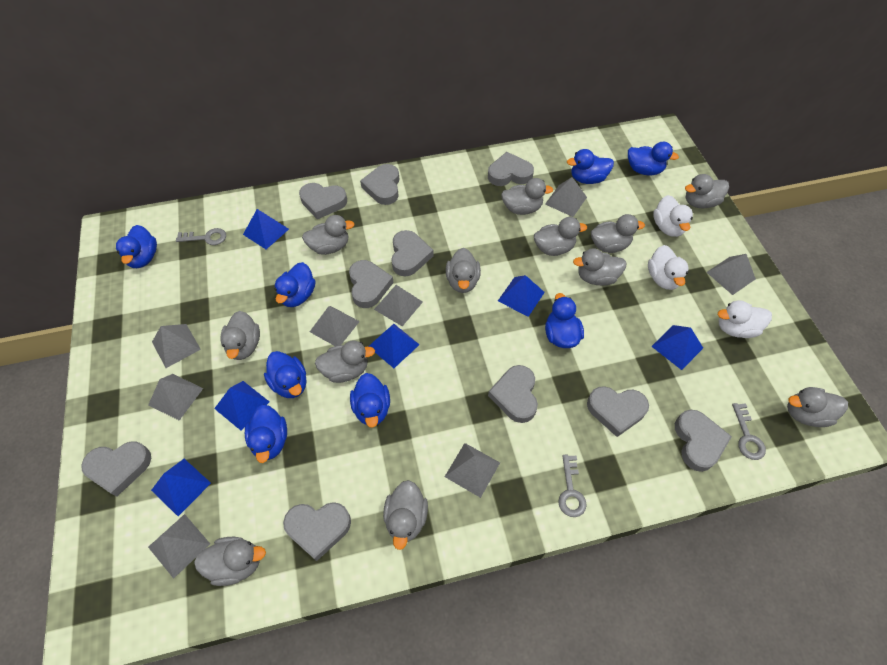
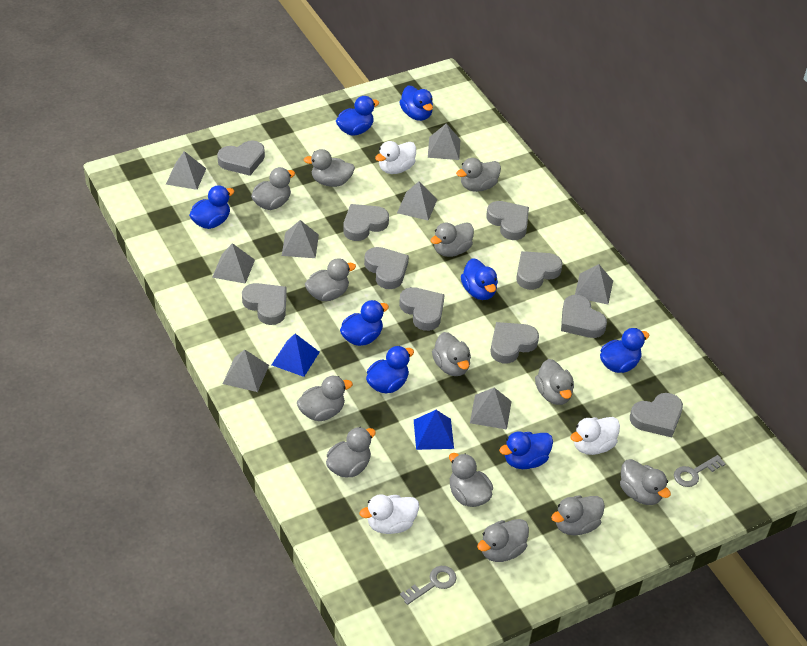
blue pyramid: [151,459,211,516] [214,381,269,430] [243,209,289,249] [368,324,420,368] [498,275,545,317] [651,325,703,370] = 6 -> [271,334,320,377] [414,410,454,450] = 2
grey duck: [194,537,266,586] [220,311,260,360] [302,215,354,255] [315,341,375,383] [383,480,428,550] [446,248,481,293] [501,178,553,215] [534,217,587,256] [573,248,627,286] [591,214,645,253] [685,174,729,208] [787,387,848,427] = 12 -> [251,167,295,210] [297,376,353,421] [303,149,355,187] [305,258,356,301] [326,427,376,478] [430,222,474,257] [432,332,471,376] [449,453,493,507] [456,158,501,192] [477,519,529,562] [535,359,574,405] [551,495,605,535] [620,459,671,505] = 13
grey key: [176,228,226,245] [558,455,587,517] [732,403,766,460] = 3 -> [400,566,457,605] [674,455,725,487] = 2

